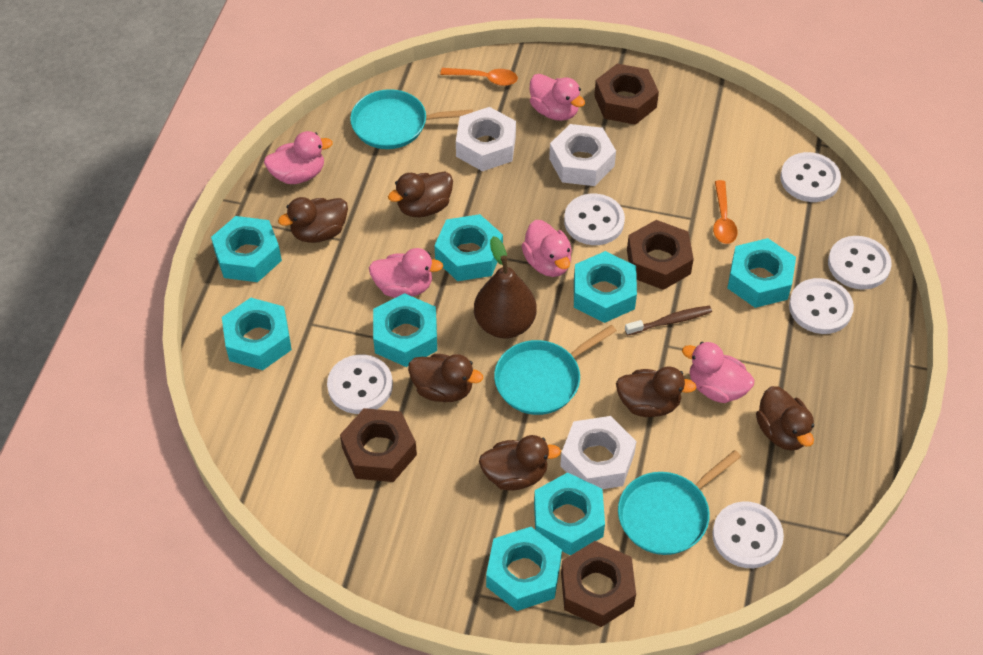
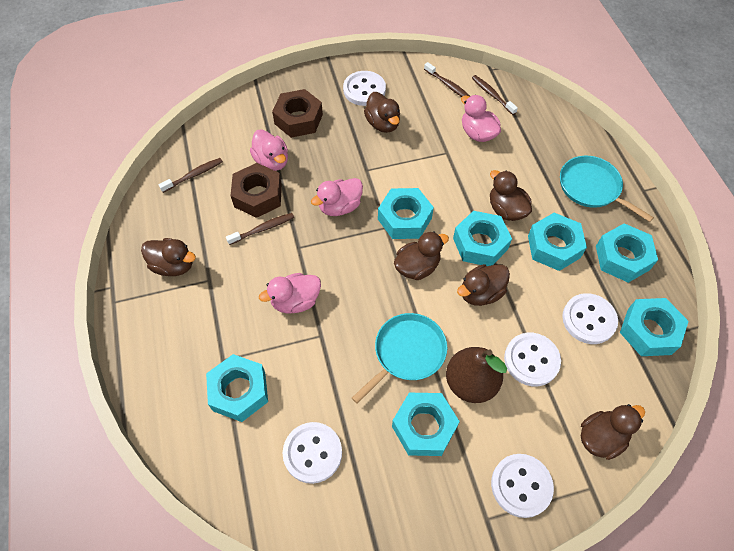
brown nut: [340,408,417,482] [561,541,636,627] [594,64,659,125] [627,220,694,290] = 4 -> [231,163,282,218] [272,89,323,138] = 2
brown toothbrush: [625,306,712,336] = 1 -> [159,158,223,193] [226,213,294,245] [424,62,470,97] [472,75,518,115] = 4
orange spoon: [440,68,518,86] [713,180,738,244] = 2 -> none = 0
pink duck: [264,131,333,184] [369,248,443,298] [521,220,572,277] [529,74,585,121] [682,342,755,403] = 5 -> [250,129,288,171] [259,273,321,314] [311,178,363,216] [461,95,501,142] = 4
turquoise nut: [211,216,282,282] [222,298,292,370] [373,293,437,367] [434,214,503,281] [486,527,562,611] [534,472,605,555] [574,251,637,323] [727,238,796,308] = 8 -> [206,354,268,422] [378,188,434,239] [392,393,460,456] [453,211,512,266] [528,213,587,271] [596,223,658,283] [620,298,688,356] = 7
turquoise pan: [350,89,473,149] [494,325,617,415] [618,450,741,555] = 3 -> [352,313,447,404] [560,156,654,222] = 2
white button: [327,355,393,414] [564,194,625,245] [712,501,784,568] [780,152,841,202] [789,278,854,334] [828,236,892,290] = 6 -> [283,422,342,484] [343,71,386,106] [491,454,554,518] [504,333,561,386] [562,293,618,344] = 5
white nut: [456,107,516,171] [549,124,616,186] [560,416,636,489] = 3 -> none = 0

